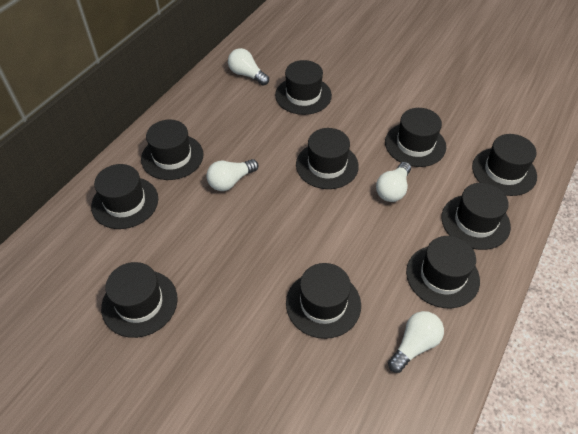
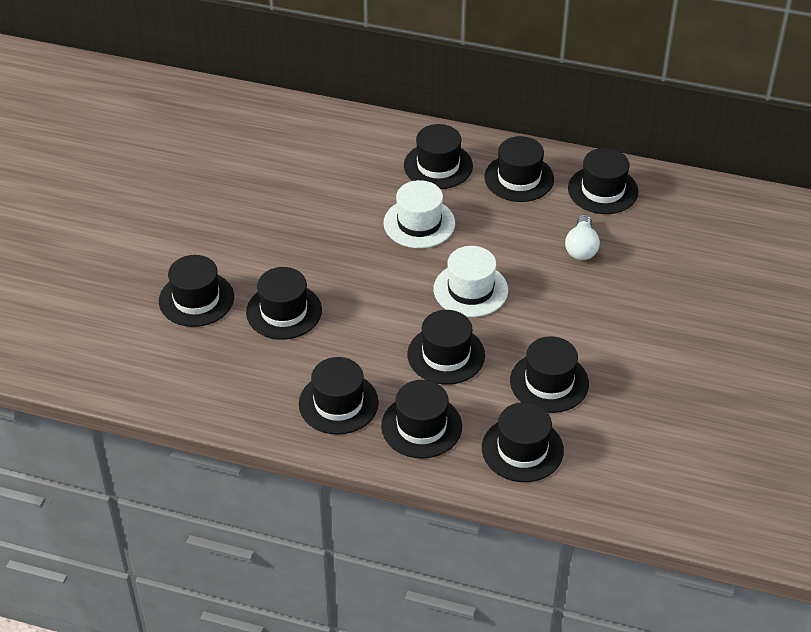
white hat: none = 0 -> [384,180,455,248] [434,246,508,317] = 2
white light bulb: [206,159,259,191] [228,48,269,85] [376,162,411,202] [388,311,444,373] = 4 -> [565,215,600,260] = 1

